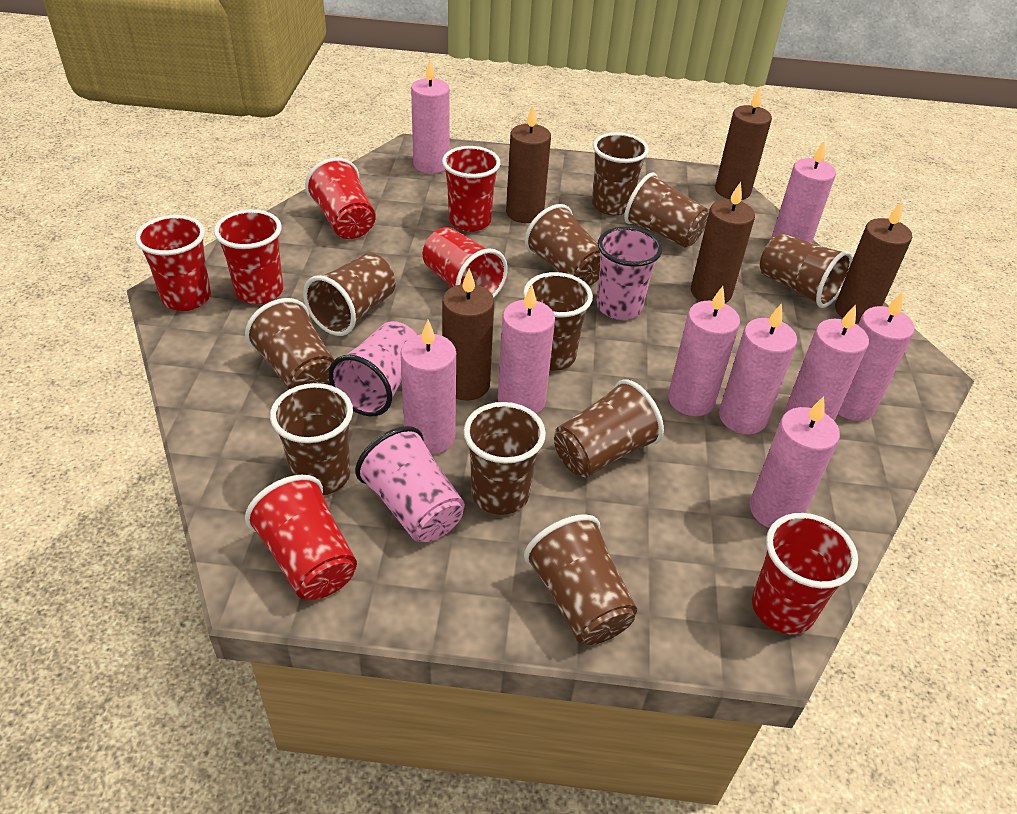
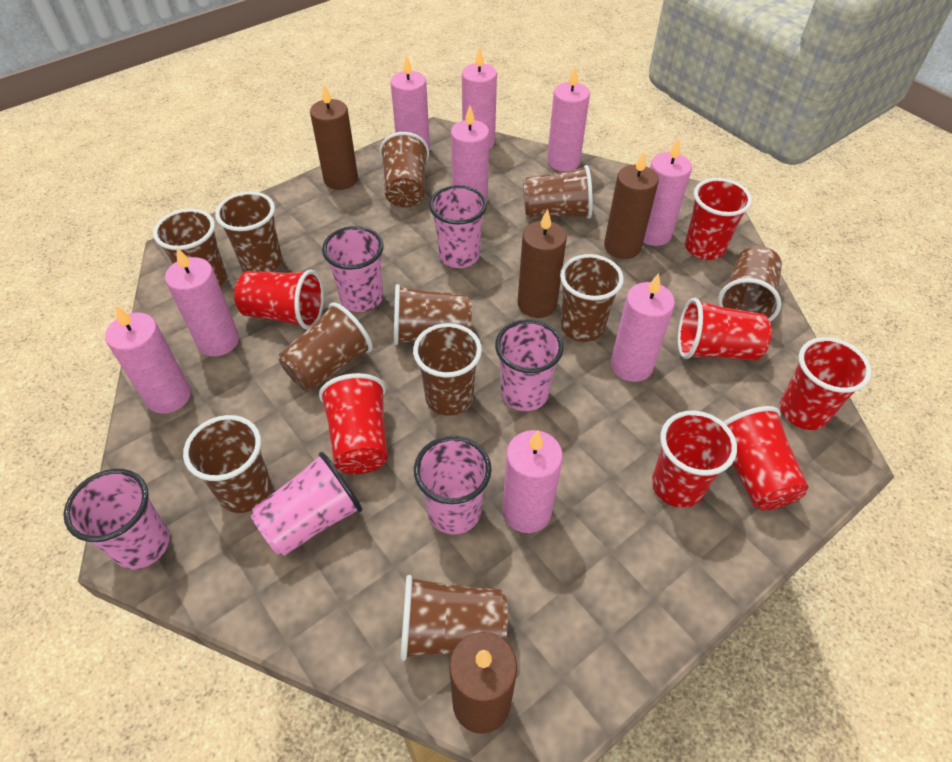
brown candle: [442,268,494,401] [506,106,551,223] [691,182,755,303] [715,87,772,200] [835,201,912,324] = 5 -> [310,84,358,190] [449,632,517,734] [518,209,567,318] [604,152,659,259] = 4
pink cup: [328,321,417,416] [355,426,465,542] [596,227,662,320] = 3 -> [63,469,170,569] [250,452,362,556] [322,226,384,312] [414,436,492,534] [429,185,487,268] [495,319,564,411] = 6

